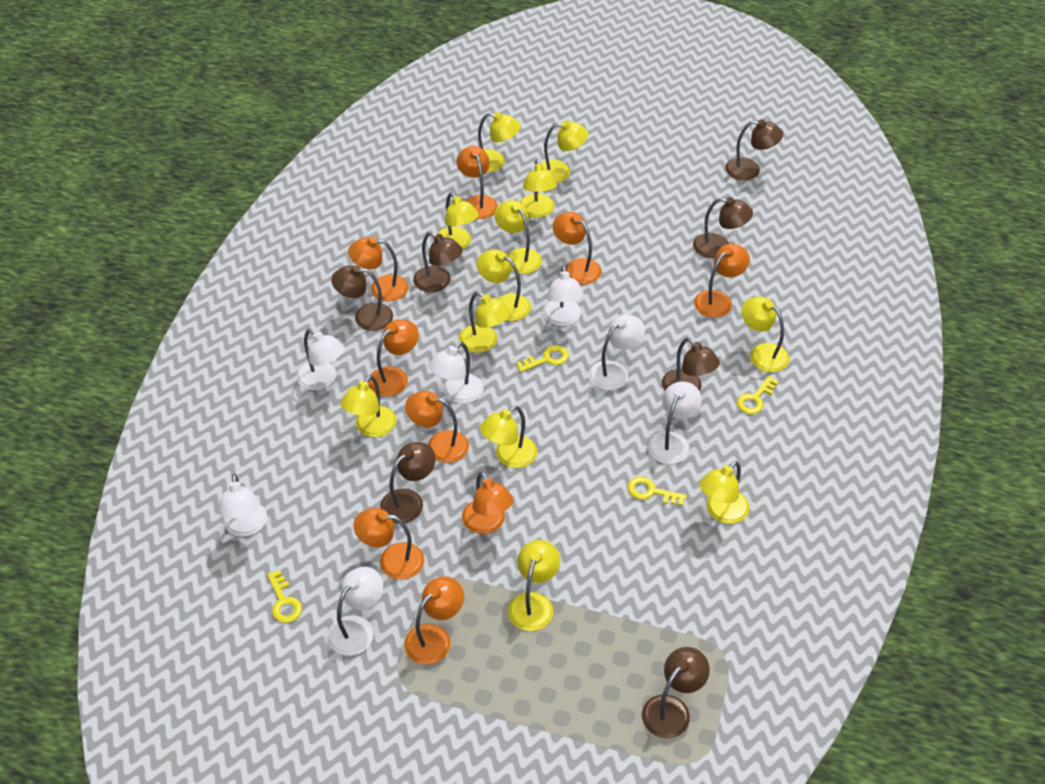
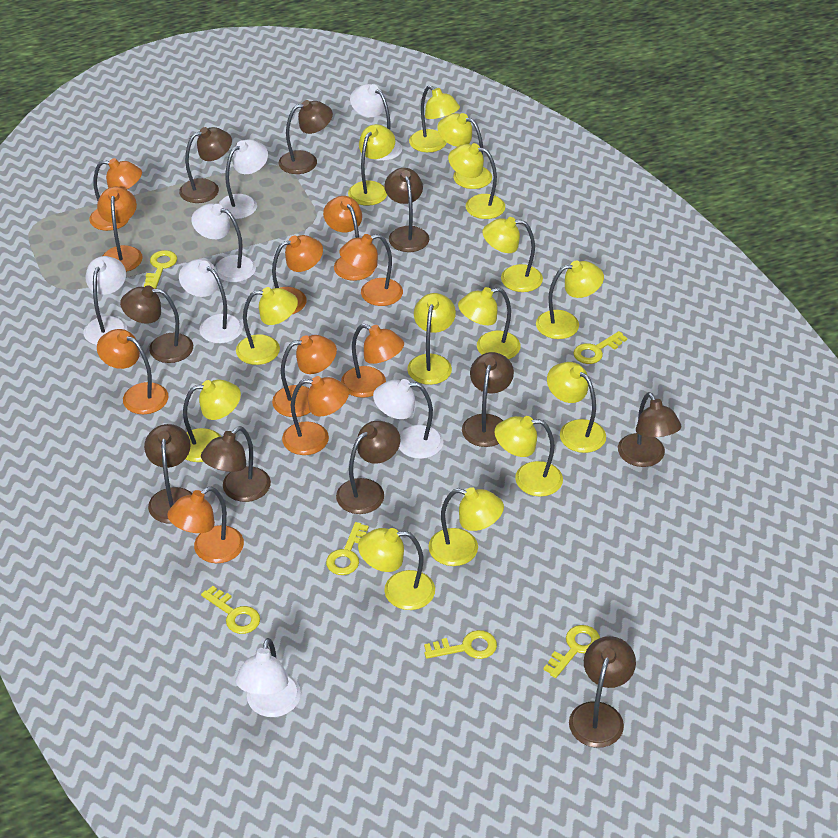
brown lamp: [331,265,393,331] [380,442,436,523] [413,232,463,292] [642,647,710,738] [662,337,720,391] [693,197,753,258] [725,119,783,180] = 7 -> [120,285,193,363] [144,424,192,524] [179,127,232,203] [201,426,271,502] [278,100,333,174] [336,421,400,514] [384,168,429,252] [462,352,514,447] [569,636,636,748] [618,392,681,467] = 10
orange lamp: [348,237,409,301] [353,508,424,580] [368,319,419,397] [404,576,464,664] [405,391,469,463] [456,146,498,219] [462,471,514,534] [553,212,602,285] [694,244,750,317] = 9 -> [89,158,142,231] [97,187,143,272] [97,329,168,414] [167,487,244,563] [272,235,323,314] [272,335,337,417] [282,376,349,455] [323,196,375,281] [339,234,403,306] [341,324,404,398] = 10
yellow key: [267,570,302,623] [516,345,569,372] [628,476,687,506] [737,376,778,414] = 4 -> [144,250,177,289] [201,586,260,634] [326,522,369,575] [424,630,497,659] [543,625,600,678] [573,331,627,364] = 6
yellow lamp: [340,375,397,437] [436,192,479,249] [459,292,511,353] [477,249,531,321] [478,112,521,172] [480,406,537,468] [494,200,542,274] [508,540,560,631] [520,159,557,218] [540,121,589,183] [699,461,749,524] [741,297,789,372] = 12 -> [183,379,241,462] [236,287,298,365] [348,124,395,206] [358,528,435,610] [407,293,456,385] [409,85,460,152] [428,487,504,566] [437,113,492,189] [448,143,505,219] [458,287,520,359] [482,217,543,292] [495,416,563,497] [536,261,604,339] [547,362,606,453] = 14

